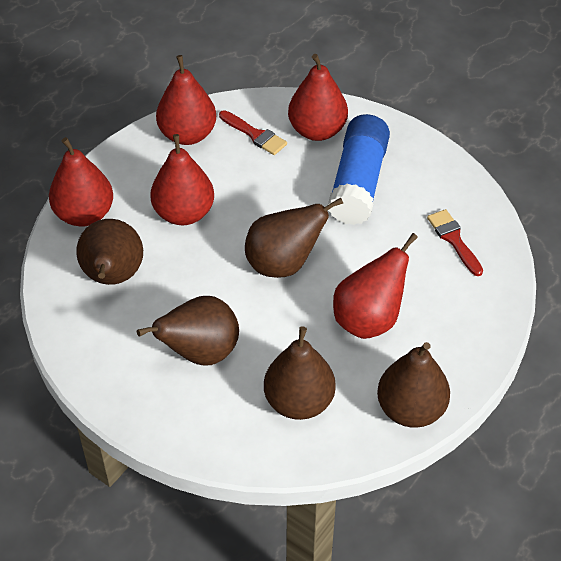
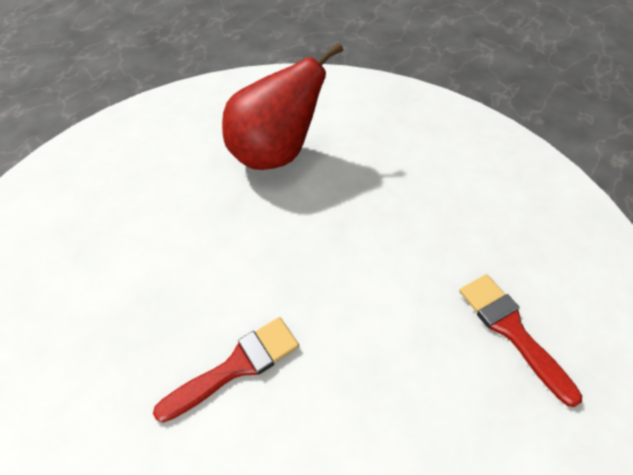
blue glue stick: [328,114,390,225] = 1 -> none = 0
brown pear: [76,219,143,285] [137,296,239,366] [245,198,343,278] [264,326,336,420] [377,342,450,428] = 5 -> none = 0
red pear: [49,137,113,226] [150,134,214,225] [156,55,216,145] [288,54,348,141] [333,233,418,339] = 5 -> [222,42,343,170] = 1

